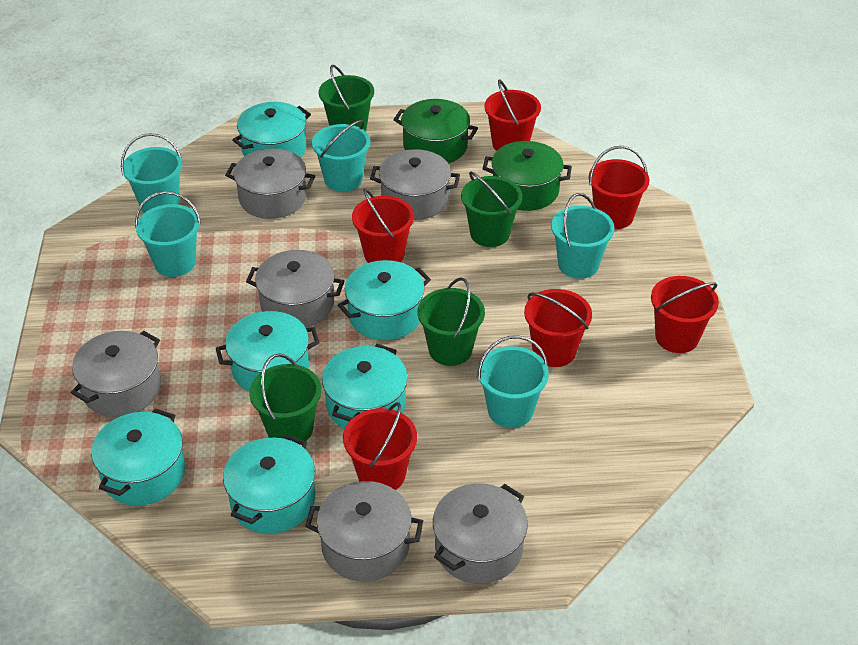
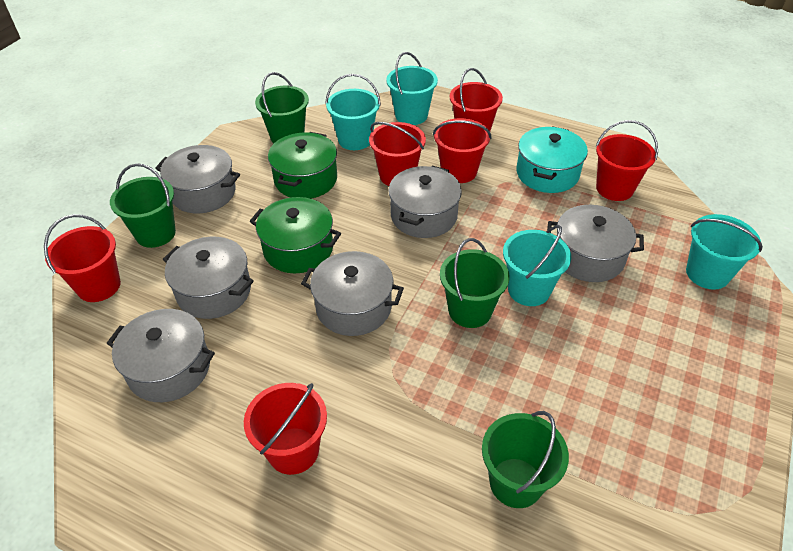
turquoise bucket: [121,133,182,213] [135,191,201,277] [312,120,370,192] [478,335,549,428] [551,193,615,279] = 5 -> [325,74,381,150] [386,52,438,125] [503,225,571,306] [686,214,763,290] = 4
turquoise pot: [91,409,185,506] [216,311,320,392] [223,434,315,534] [232,102,311,158] [322,344,408,429] [338,260,431,340] = 6 -> [516,126,588,193] = 1

